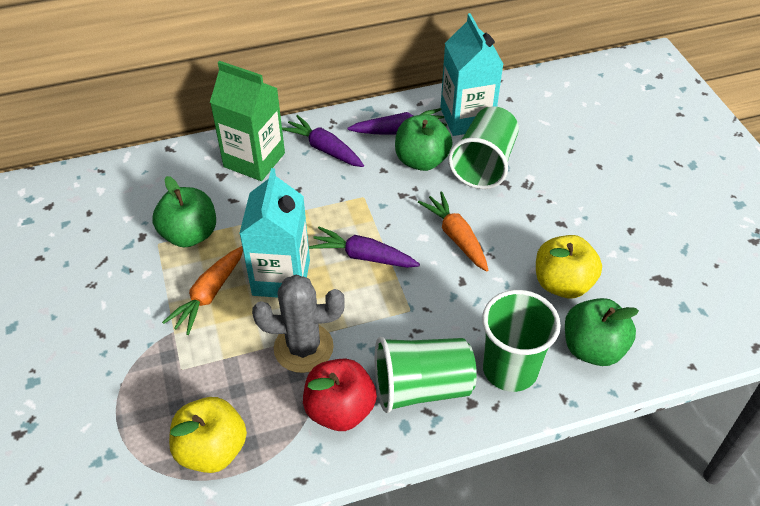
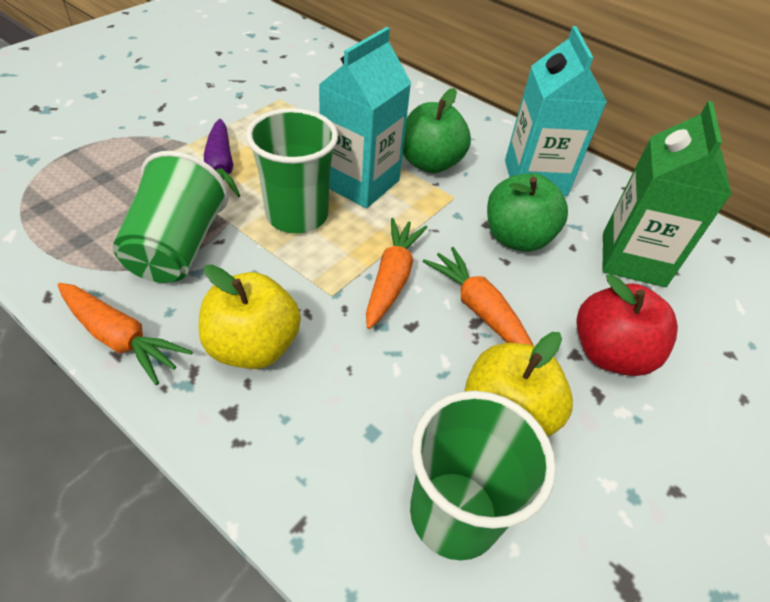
green apple: [152,176,216,247] [395,114,453,171] [565,298,639,366] = 3 -> [403,88,471,173] [487,173,568,252] = 2
grey cactus: [252,275,345,373] = 1 -> none = 0
orange carrot: [162,246,243,335] [418,191,488,272] = 2 -> [57,283,193,385] [366,218,428,329] [422,247,533,345] = 3
purple carrot: [282,115,364,167] [309,227,420,268] [348,108,447,135] = 3 -> [204,119,240,197] = 1

